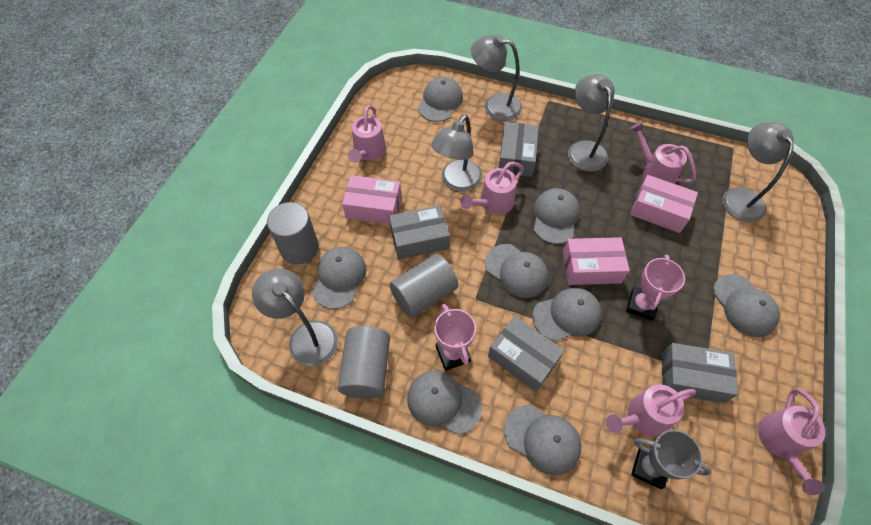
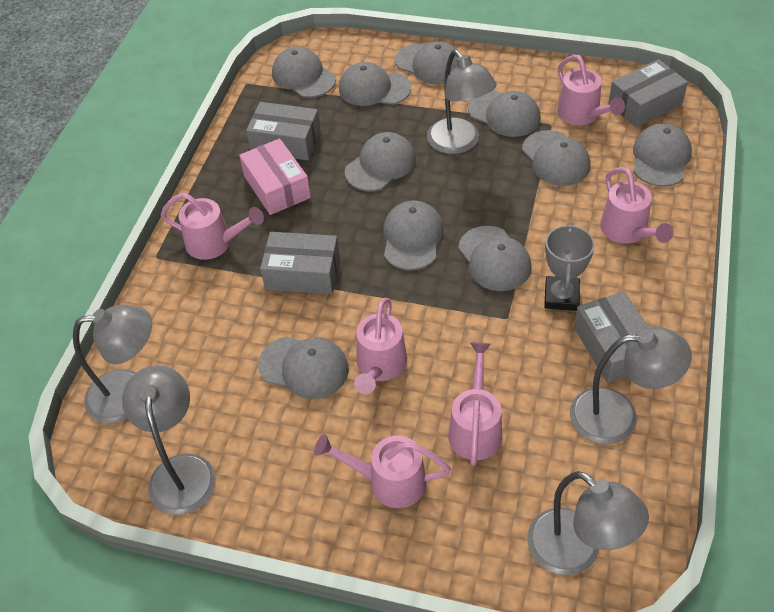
grey cap: [312,247,366,309] [407,371,482,435] [418,77,463,122] [485,244,548,298] [504,405,581,475] [532,288,602,341] [534,188,580,244] [713,274,780,337] = 8 -> [258,336,349,399] [272,47,336,98] [339,62,411,106] [345,132,416,191] [383,200,444,270] [395,41,457,84] [458,226,532,291] [468,91,541,137] [522,130,591,186] [633,123,692,187] = 10
grey cylinder: [267,202,319,264] [338,326,390,399] [389,254,458,318] = 3 -> none = 0
pink box: [342,175,402,224] [563,237,630,285] [630,175,698,233] = 3 -> [239,139,311,215] = 1
pink trophy: [434,304,476,371] [626,255,685,321] = 2 -> none = 0
pink watering can: [348,105,386,163] [460,162,524,215] [606,385,696,437] [630,122,696,184] [758,388,825,495] = 5 -> [161,193,264,260] [314,434,451,508] [354,298,407,394] [448,342,502,466] [557,55,625,125] [600,167,673,244] = 6

